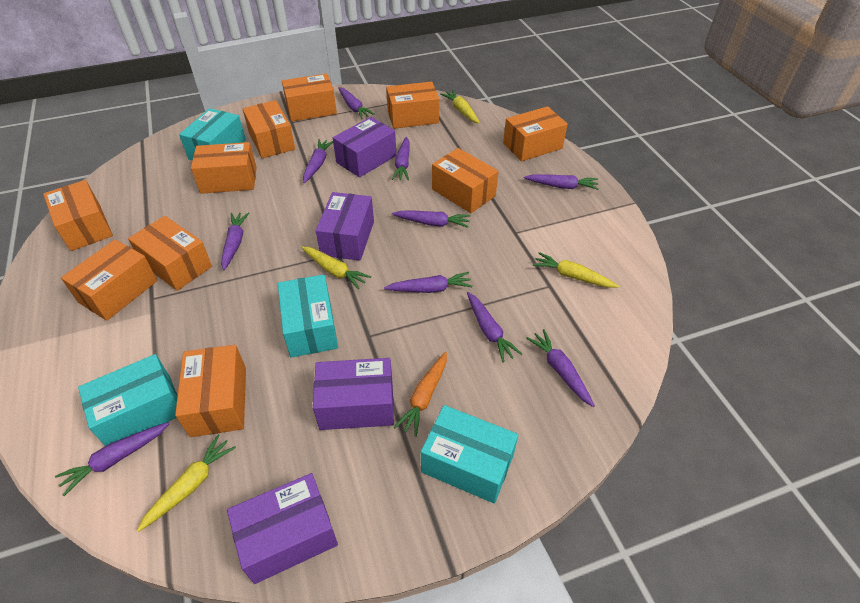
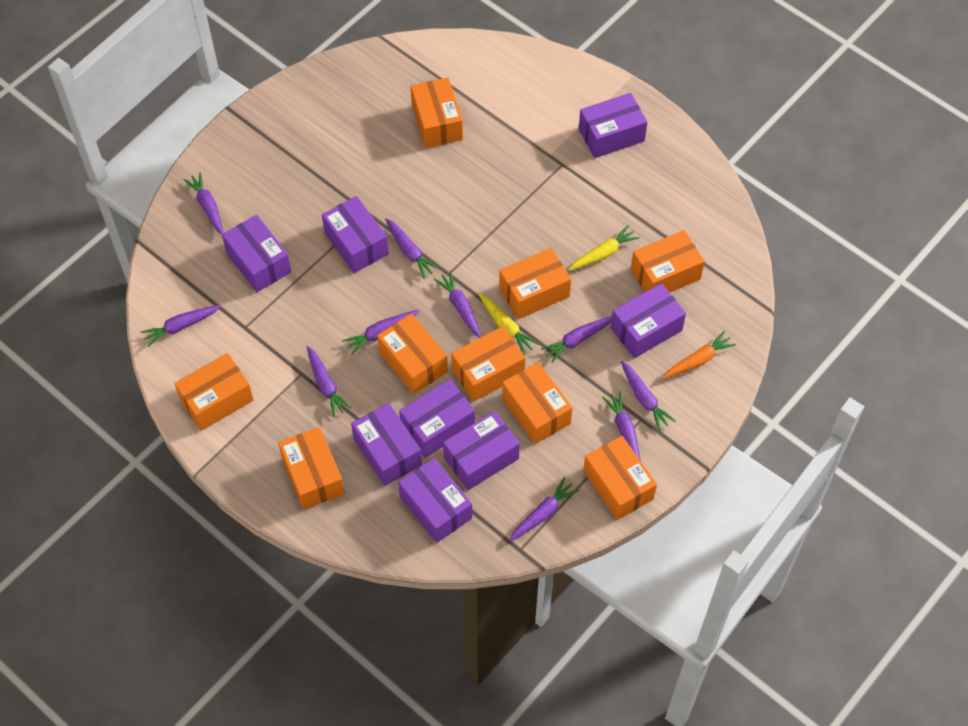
orange box: [43,180,113,251] [61,239,158,321] [128,216,212,291] [175,345,246,437] [191,142,257,194] [242,100,295,158] [282,74,337,122] [386,81,439,129] [432,148,499,213] [503,106,568,161] = 10 -> [174,353,254,431] [278,427,345,510] [377,313,448,394] [411,78,463,148] [451,326,525,402] [499,248,571,319] [502,362,572,444] [583,436,657,520] [631,230,705,293] = 9
purple box: [227,473,338,584] [313,358,394,430] [315,192,374,261] [333,117,396,178] = 4 -> [222,215,291,292] [322,196,389,273] [351,403,422,486] [398,458,472,543] [399,379,475,458] [443,411,520,490] [579,93,647,158] [610,283,686,358] = 8
turquoise box: [78,354,178,446] [179,108,246,160] [278,274,338,358] [421,405,518,504] = 4 -> none = 0
yellow carrot: [137,434,236,532] [301,246,371,289] [440,90,480,124] [533,252,619,288] = 4 -> [478,293,539,355] [568,225,640,271] = 2

